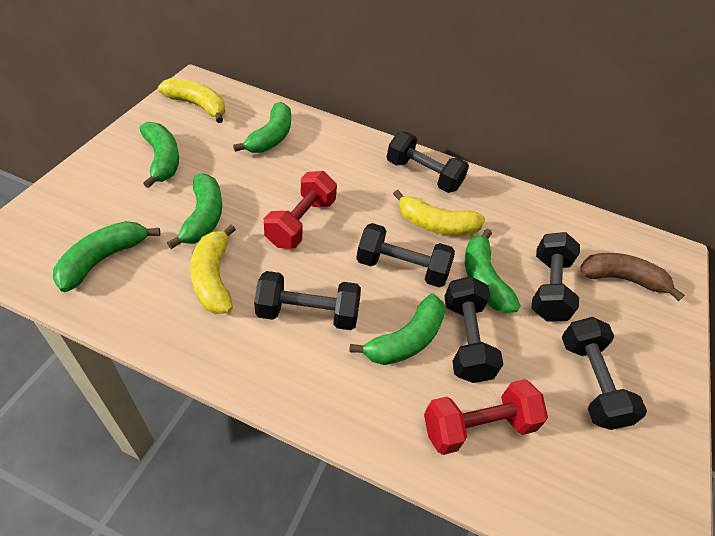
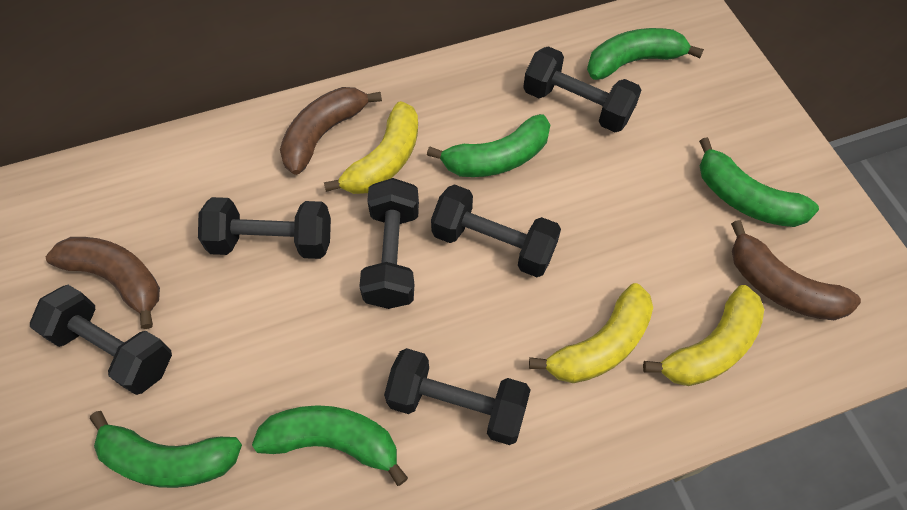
brown banana: [581,253,685,301] = 1 -> [46,237,160,329] [280,87,382,175] [731,220,861,320] = 3
green banana: [53,221,160,292] [140,122,179,188] [167,173,222,249] [233,102,291,153] [349,294,446,365] [465,229,521,313] = 6 -> [90,411,242,488] [252,405,408,486] [427,114,550,177] [587,28,704,80] [699,137,819,227] = 5
red dumbbell: [264,171,337,248] [424,379,548,455] = 2 -> none = 0

